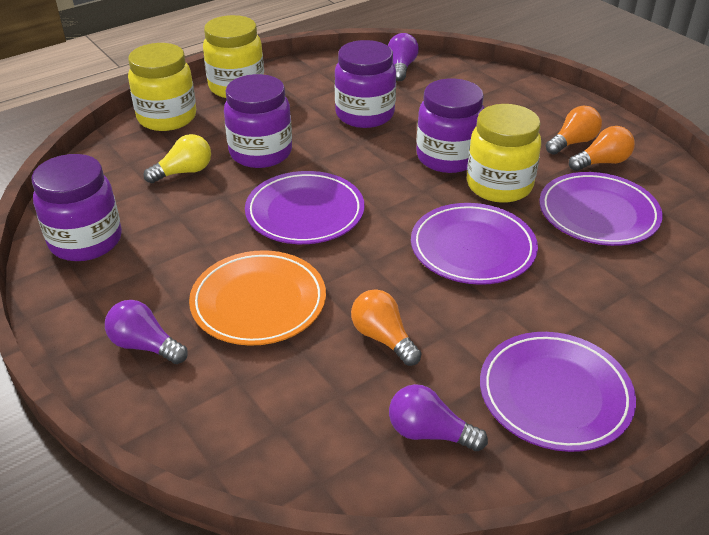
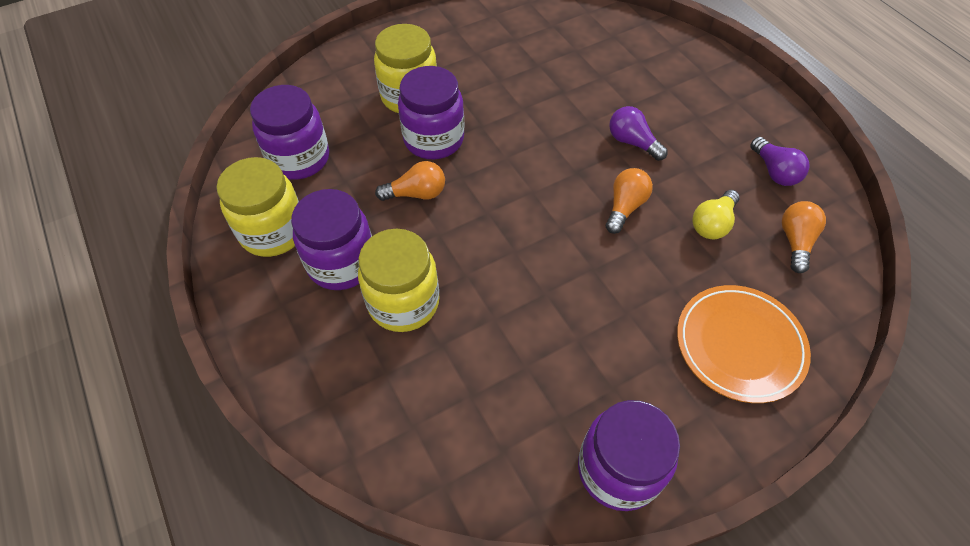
purple light bulb: [105,300,188,364] [388,33,419,81] [389,384,488,451] = 3 -> [609,106,668,161] [751,137,810,186] = 2
purple plate: [245,171,364,244] [411,203,538,285] [480,332,636,452] [539,172,663,246] = 4 -> none = 0

